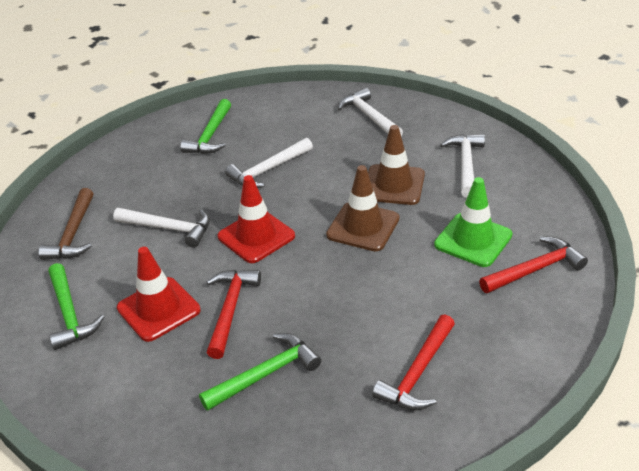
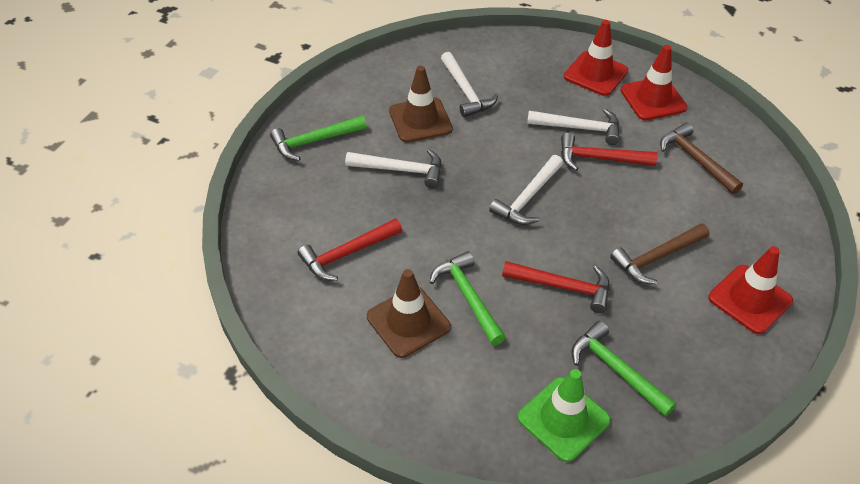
brown hammer: [38,188,93,260] = 1 -> [610,223,710,284] [660,122,743,194] = 2
red traffic cone: [117,247,201,342] [217,175,295,263] = 2 -> [564,20,628,96] [620,45,687,120] [708,246,793,334] = 3

